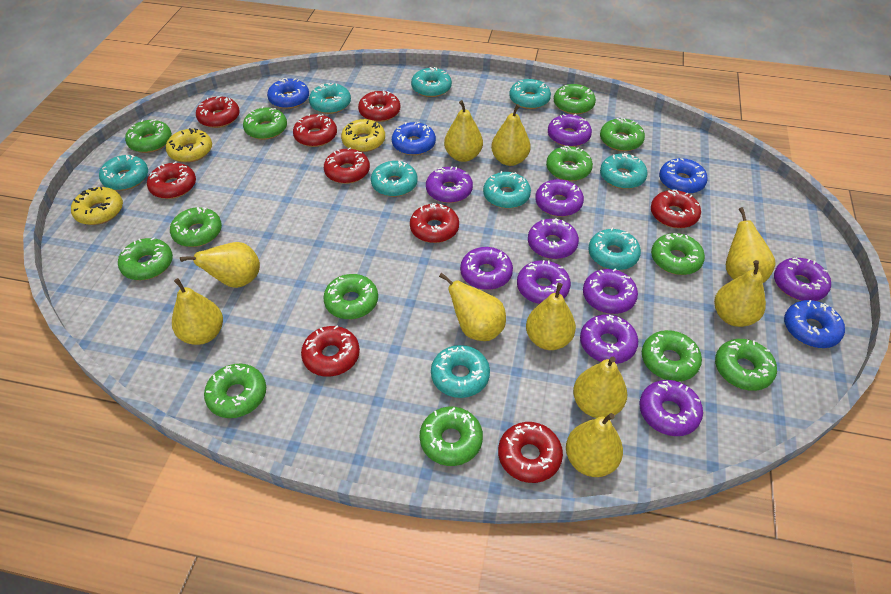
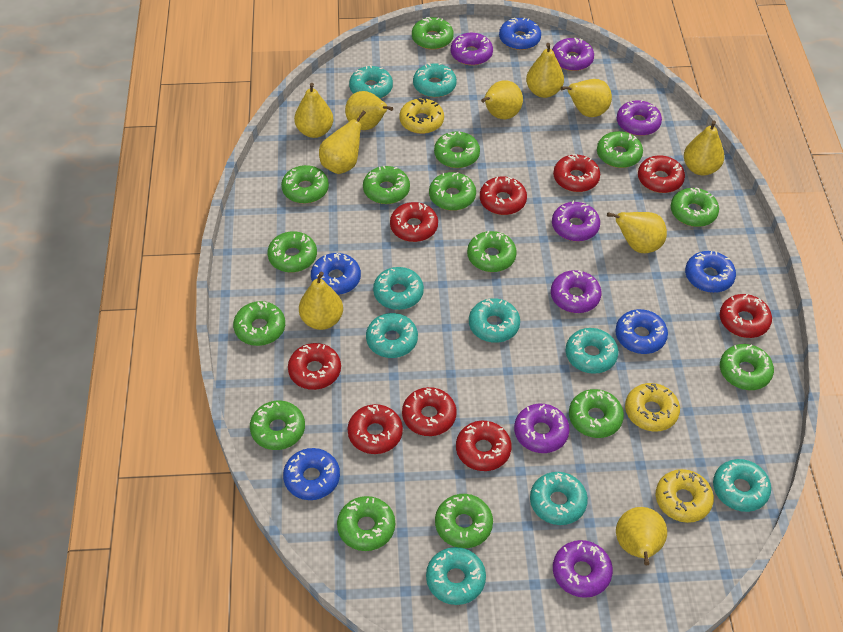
blue donut: [267,78,309,109] [392,122,436,155] [659,158,708,194] [784,300,845,348] = 4 -> [283,448,340,500] [311,253,361,295] [499,18,541,50] [615,309,668,354] [685,251,736,293] = 5
green donut: [118,237,173,280] [125,119,172,153] [170,207,222,247] [204,364,266,418] [243,106,287,140] [323,274,378,319] [420,407,483,466] [546,146,593,181] [554,84,596,114] [600,118,645,151] [642,330,702,382] [651,233,705,275] [715,339,777,391] = 13 -> [233,301,285,346] [250,400,305,450] [267,231,317,273] [281,165,329,204] [337,496,395,551] [363,166,410,204] [412,17,454,50] [429,172,476,211] [434,131,480,168] [435,494,493,548] [467,231,517,272] [569,389,624,438] [597,131,643,168] [671,187,719,227] [720,344,774,390] = 15
purple donut: [426,166,473,203] [460,247,513,290] [517,260,571,304] [528,218,579,259] [535,179,584,217] [548,114,592,147] [580,314,638,364] [583,268,638,314] [640,380,703,436] [774,258,831,301] = 10 -> [451,33,493,66] [514,404,570,453] [551,270,601,313] [552,38,594,71] [552,201,600,241] [553,540,613,598] [617,99,662,136] = 7

